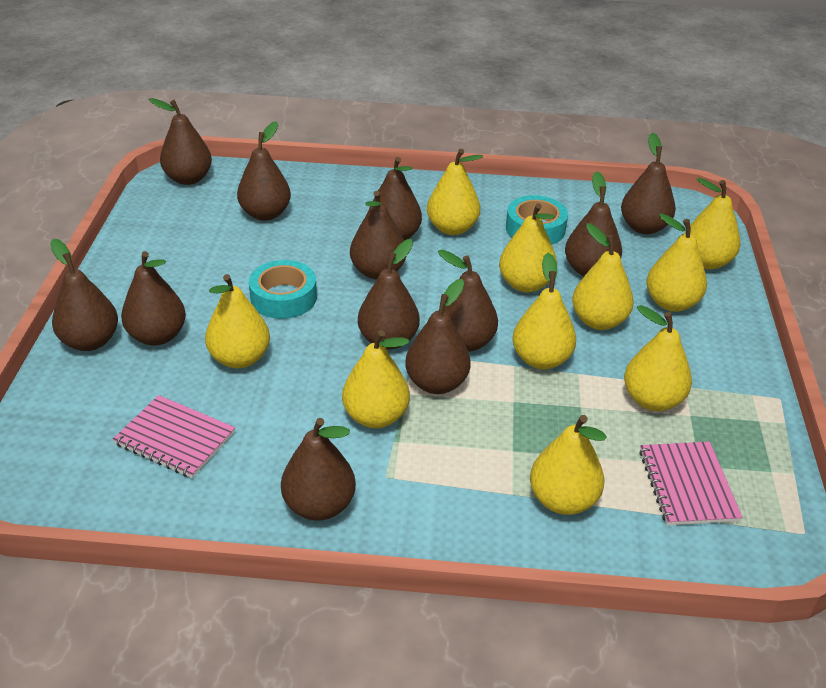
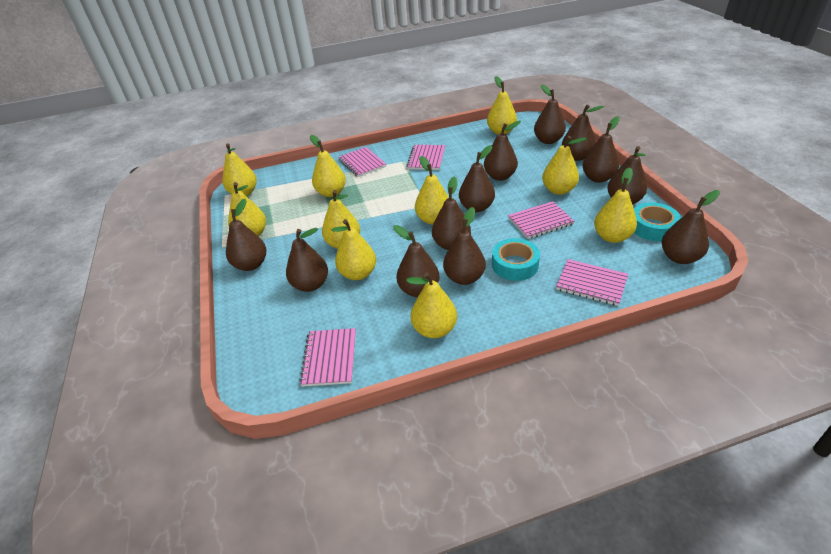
pink notebook: [113,395,235,478] [639,442,743,526] = 2 -> [299,328,356,387] [339,147,386,177] [406,145,445,170] [508,201,575,239] [556,259,628,306] = 5

